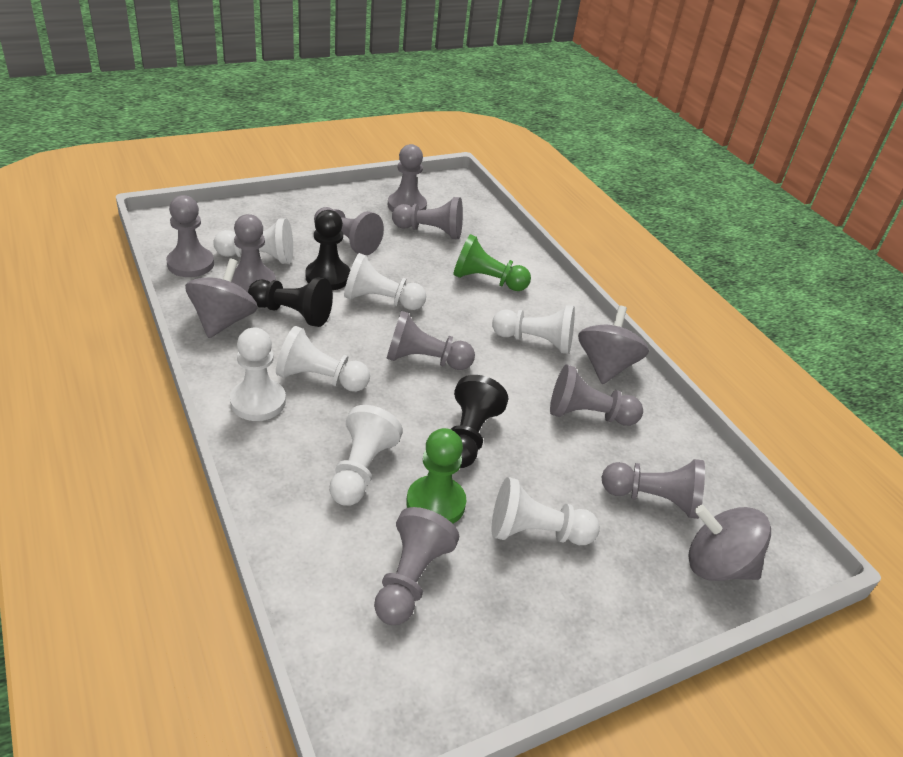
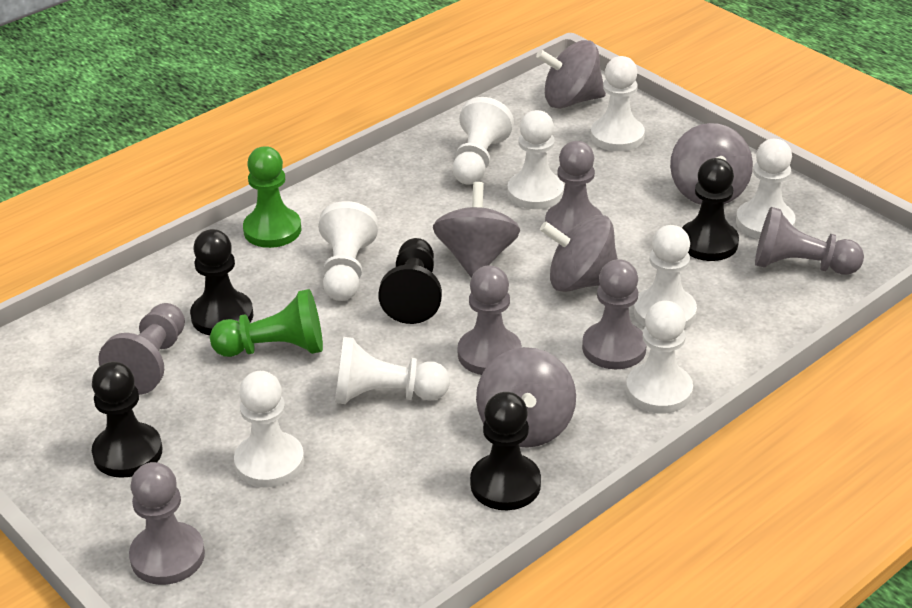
black pawn: [248,277,333,327] [305,210,350,290] [451,375,509,468] = 3 -> [92,361,163,478] [190,229,254,335] [378,238,442,324] [470,392,541,510] [682,158,739,261] = 5
grey pawn: [166,195,214,277] [232,214,276,292] [314,207,384,255] [374,507,459,625] [386,311,475,370] [388,144,427,212] [392,197,463,239] [550,364,643,426] [602,459,705,519] = 9 -> [98,303,185,395] [129,462,205,585] [458,265,522,375] [545,141,602,235] [582,259,647,369] [755,207,864,275] = 6
grey spinning top: [185,259,258,338] [578,306,649,384] [688,505,771,581] = 3 -> [433,182,520,278] [476,347,576,448] [536,40,606,109] [540,215,618,292] [670,123,753,205] = 5
white pawn: [213,218,293,264] [230,328,286,421] [276,326,370,392] [329,405,403,506] [344,253,426,310] [491,477,600,545] [492,305,575,354] = 7 -> [234,371,304,488] [318,201,378,301] [335,337,450,404] [453,97,514,185] [507,110,564,209] [591,56,645,151] [626,301,693,413] [634,225,697,329] [736,139,795,239] = 9

